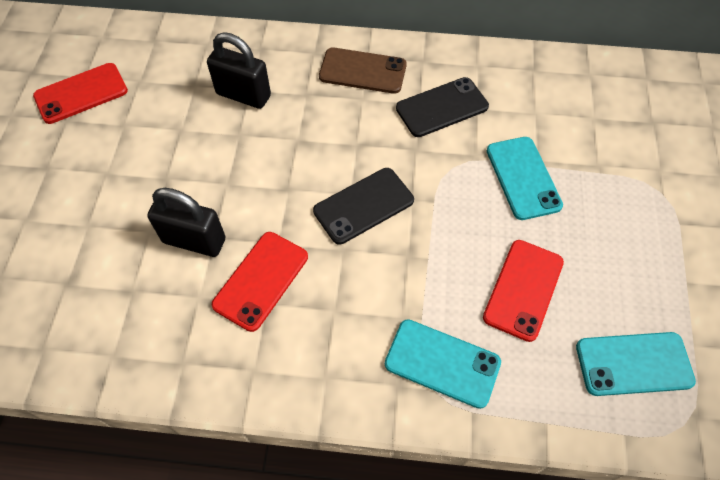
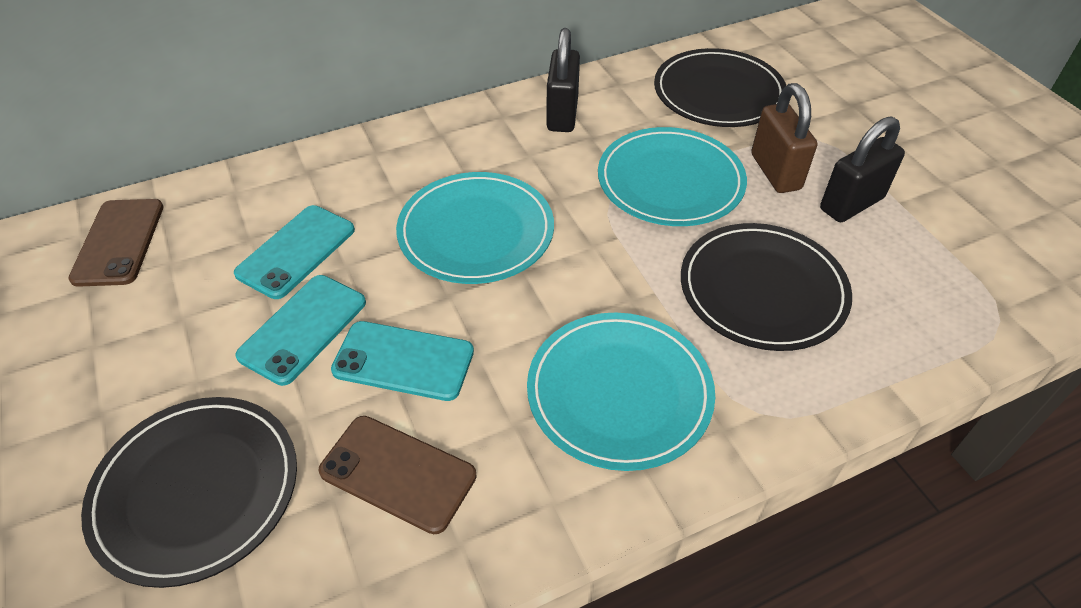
black phone: [313,168,414,244] [396,77,489,137] = 2 -> none = 0
black plate: none = 0 -> [81,397,297,588] [654,48,786,127] [681,223,852,351] = 3
brown padlock: none = 0 -> [751,83,817,193] = 1
brown phone: [319,47,407,94] = 1 -> [68,199,163,287] [319,416,477,534] = 2
red phone: [33,63,128,124] [212,232,308,332] [483,240,564,342] = 3 -> none = 0
turquoise plate: none = 0 -> [396,172,554,284] [527,313,715,471] [598,127,747,226] = 3

